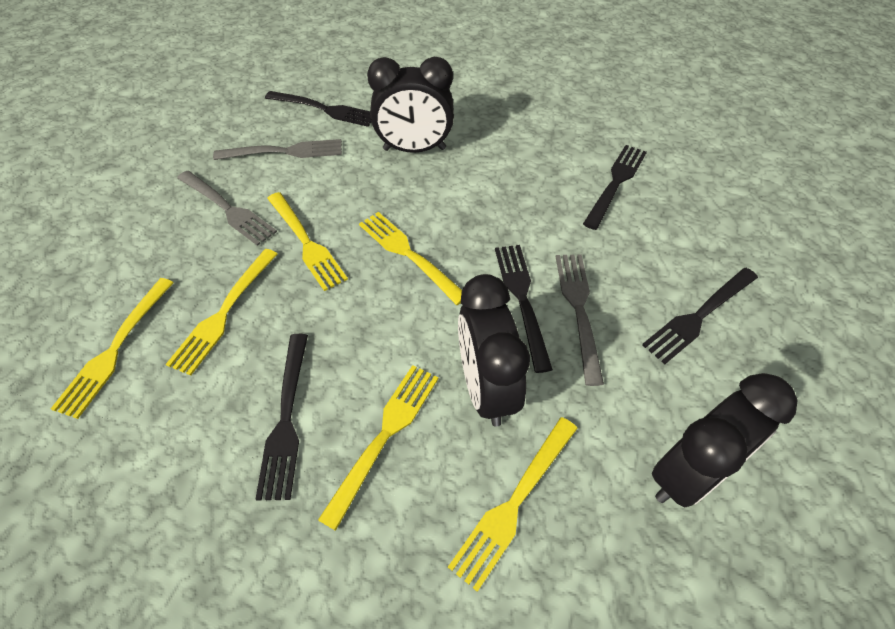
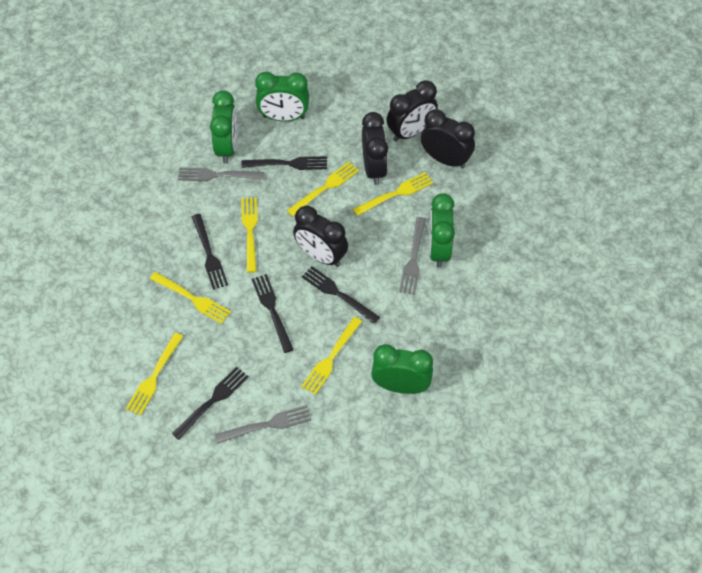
black clock: [367,57,454,153] [458,274,530,426] [652,373,798,508] = 3 -> [293,206,348,267] [362,112,388,185] [386,80,438,142] [421,109,475,169] = 4
green clock: none = 0 -> [210,91,237,164] [255,72,309,121] [371,344,433,394] [429,193,455,268] = 4

